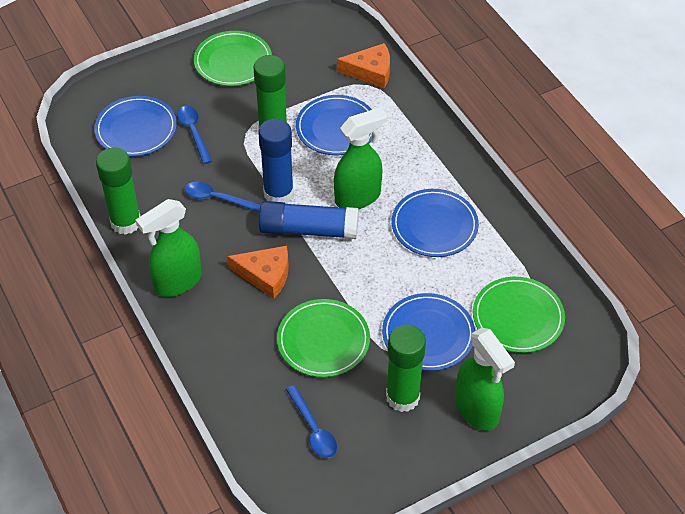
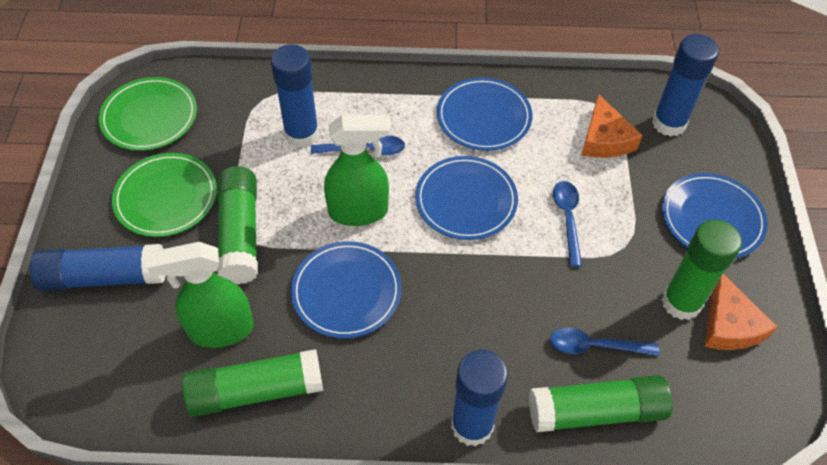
blue glue stick: [258,119,294,203] [259,201,359,239] = 2 -> [30,244,166,291] [271,44,319,148] [451,350,508,447] [652,34,719,137] = 4
green glue stick: [96,147,140,235] [253,55,287,128] [386,325,426,412] = 3 -> [182,349,323,417] [217,166,258,284] [529,375,673,432] [662,219,742,320] = 4
green plate: [194,31,272,86] [277,299,370,377] [473,277,565,353] = 3 -> [99,77,197,151] [112,153,217,237] = 2
green spray bottle: [136,199,202,297] [334,107,387,209] [455,328,515,431] = 3 -> [147,242,254,348] [324,115,391,226] = 2

